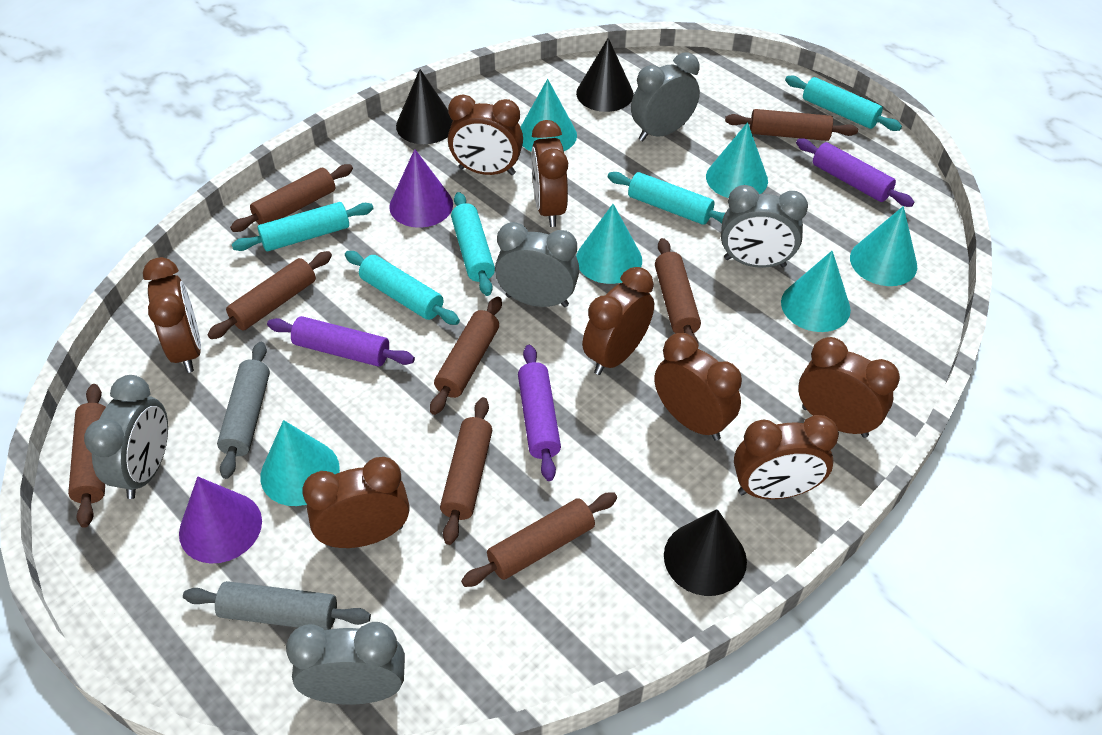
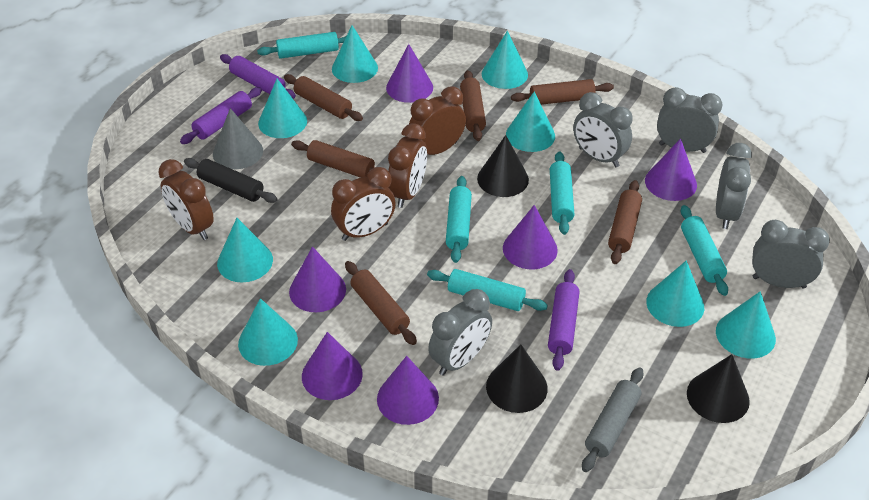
black rolling pin: none = 0 -> [184,158,278,203] = 1
brown clock: [143,257,201,373] [302,457,409,548] [448,95,523,175] [531,120,568,227] [582,267,654,375] [654,333,742,441] [734,415,839,499] [798,337,900,438] = 8 -> [158,159,214,240] [331,167,396,241] [388,123,427,208] [409,87,466,155] = 4
brown rolling pin: [68,384,106,528] [207,251,332,339] [230,164,353,232] [430,296,502,415] [440,397,492,545] [461,492,617,587] [655,238,701,344] [725,109,858,141] = 8 -> [284,74,363,121] [291,140,375,178] [345,261,417,345] [460,70,486,141] [511,79,614,105] [608,180,642,264] = 6
grey cone: none = 0 -> [213,108,263,169] = 1
grey rolling pin: [183,581,371,630] [217,342,270,479] = 2 -> [582,367,644,472] = 1
purple cone: [179,477,262,564] [389,149,453,228] = 2 -> [289,246,346,312] [302,332,363,400] [377,356,439,425] [386,44,433,103] [503,205,558,269] [645,139,697,201] = 6
turquoise cone: [260,420,340,506] [521,79,577,152] [576,204,642,284] [706,122,768,198] [781,251,851,332] [850,206,917,286] = 6 -> [217,218,273,282] [238,298,298,366] [258,79,307,138] [332,25,378,83] [482,31,528,89] [506,91,555,152] [646,260,704,327] [716,291,776,358] = 8

